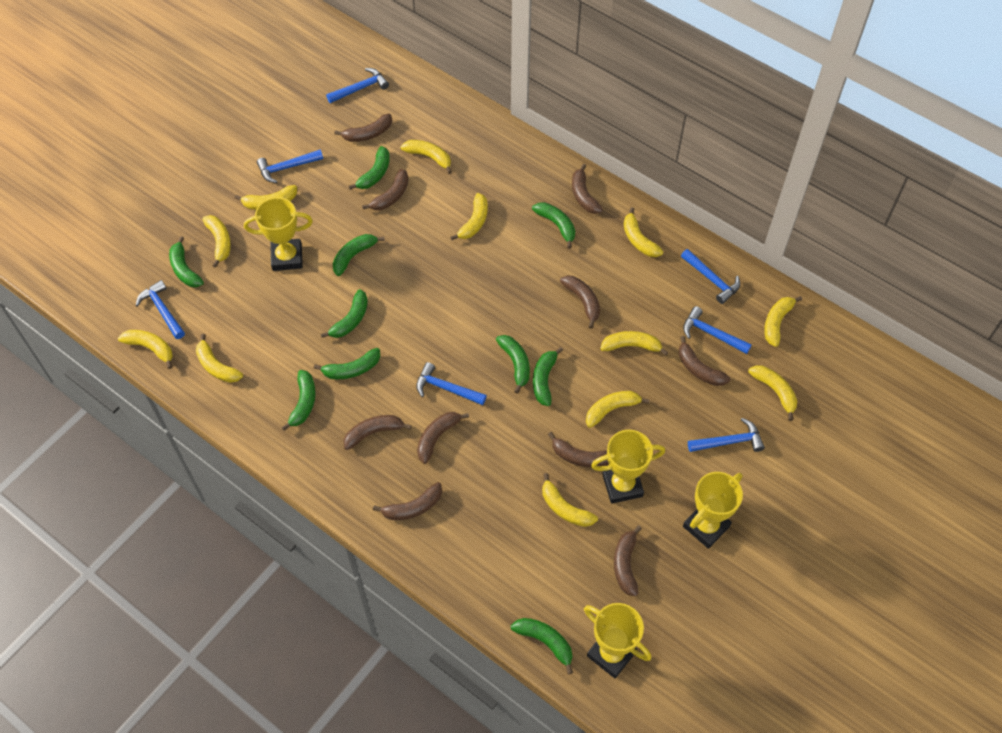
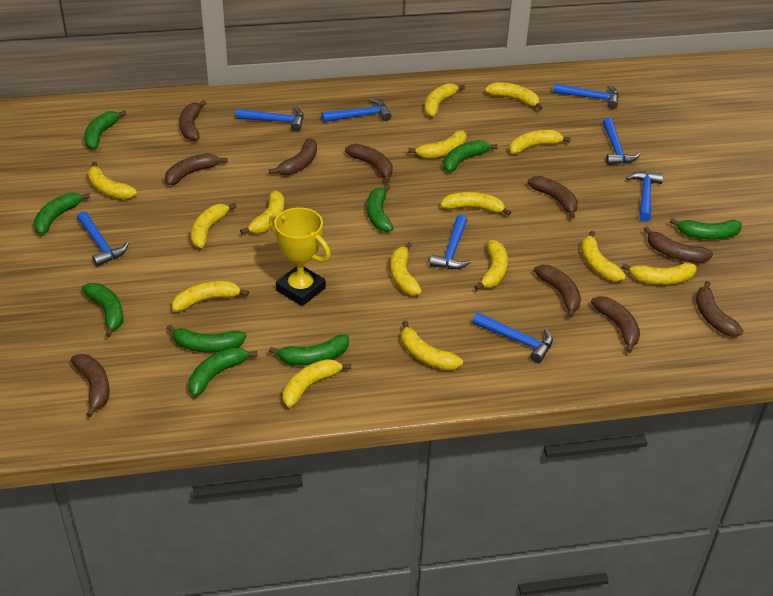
blue hammer: [136,280,185,339] [257,150,323,183] [326,68,389,103] [416,362,487,405] [681,249,740,304] [683,306,752,354] [688,418,765,452] = 7 -> [77,211,129,267] [236,107,304,132] [322,98,391,122] [429,215,471,269] [472,312,553,363] [553,83,619,109] [603,118,641,165] [626,171,664,222] = 8
green banana: [169,236,204,287] [281,370,316,431] [314,348,380,379] [321,289,368,338] [333,234,385,276] [349,146,390,190] [496,335,530,394] [511,618,573,674] [532,202,575,249] [533,347,563,406] = 10 -> [34,193,90,235] [82,283,123,337] [84,110,127,150] [167,324,246,353] [189,347,258,397] [269,335,349,365] [367,184,393,232] [444,140,498,172] [670,218,742,240] = 9
yellow banana: [118,330,173,369] [196,334,243,383] [202,215,231,268] [235,185,297,210] [400,140,452,174] [450,193,488,240] [542,473,598,527] [586,391,649,428] [600,331,669,356] [624,207,663,257] [748,365,797,421] [764,296,802,347] = 12 -> [88,161,137,199] [172,281,249,312] [191,203,237,248] [240,190,284,234] [283,359,351,408] [390,242,422,295] [401,321,463,371] [408,131,467,159] [424,83,465,117] [440,192,512,216] [474,240,508,291] [485,82,543,110] [509,130,571,154] [581,231,626,281] [622,263,697,285] = 15
yellow trophy: [244,197,313,271] [584,603,651,678] [591,430,665,504] [683,472,743,549] = 4 -> [269,207,331,306] = 1

